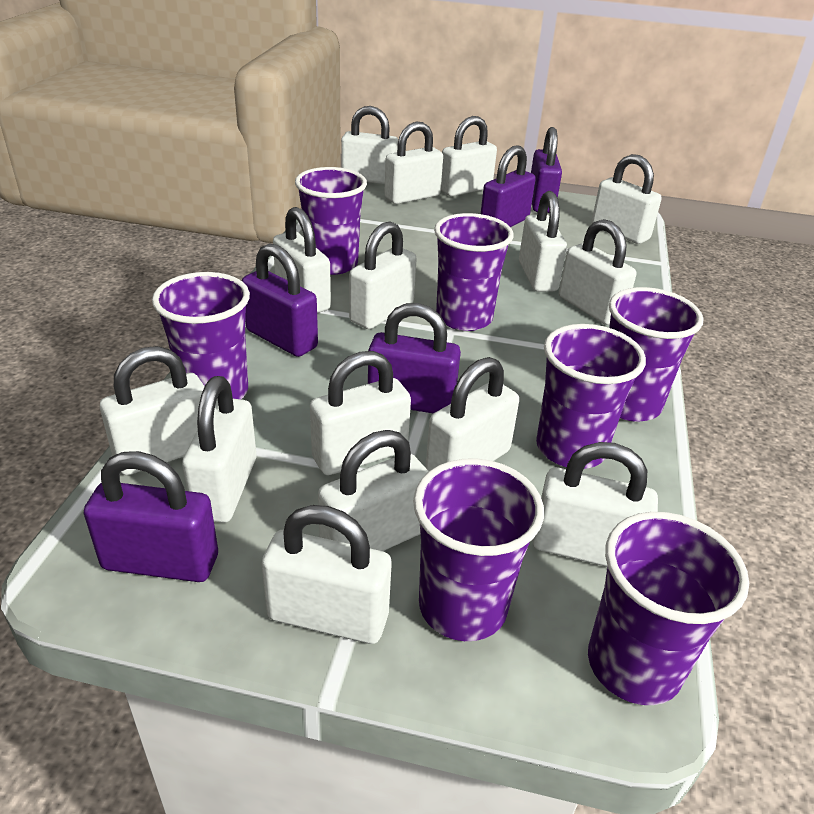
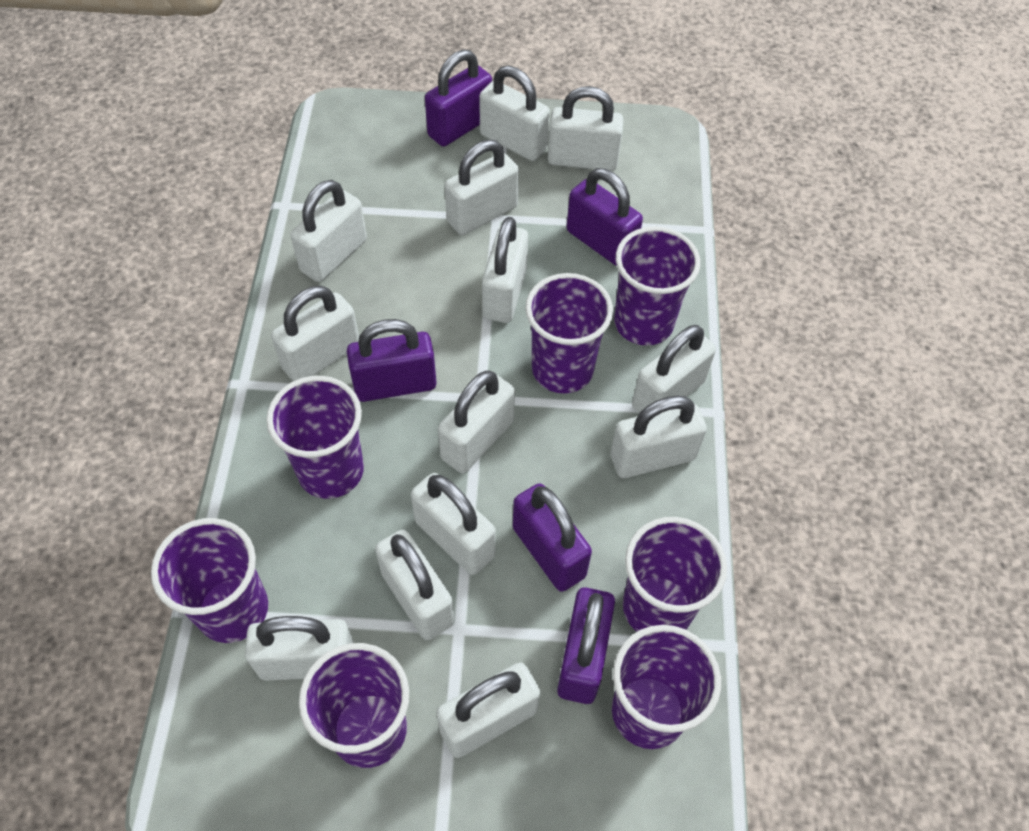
white padlock: [100,346,205,475] [182,376,257,523] [262,505,392,644] [273,207,331,313] [310,351,411,475] [318,430,429,551] [341,106,398,184] [349,221,417,329] [384,122,443,204] [425,357,519,471] [441,116,497,196] [519,191,567,292] [532,442,658,567] [559,219,636,325] [592,154,662,244] = 15 -> [245,616,354,681] [271,286,359,381] [290,180,367,282] [375,530,454,640] [411,473,496,575] [436,663,540,758] [438,371,515,473] [445,140,519,235] [479,66,550,161] [482,217,528,323] [548,86,624,171] [611,395,707,478] [632,325,716,413] = 13

